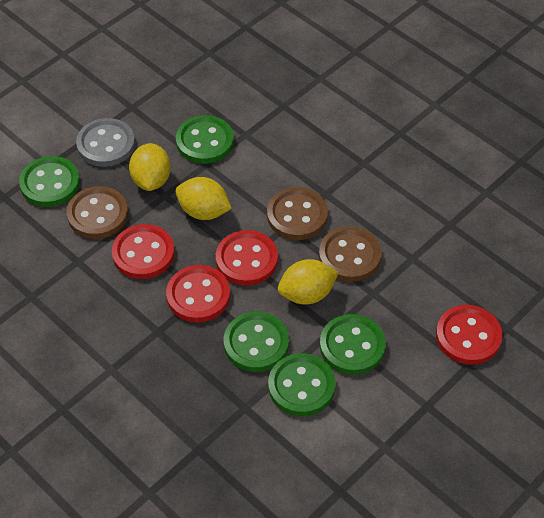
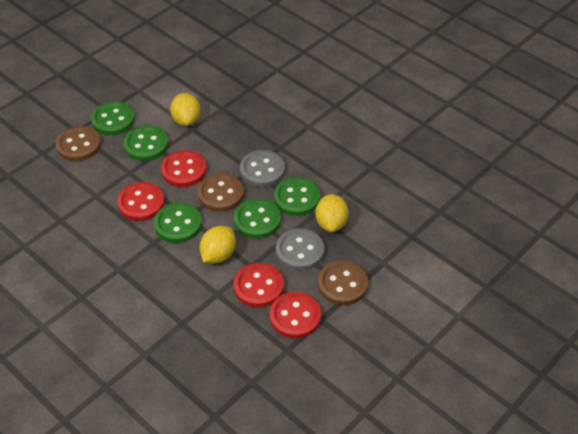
grey button: [76,118,135,167] = 1 -> [240,150,285,187] [276,228,324,271] = 2

